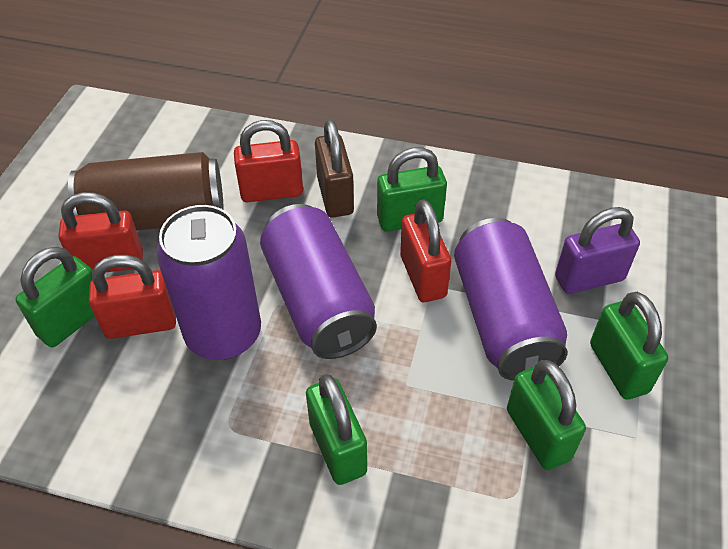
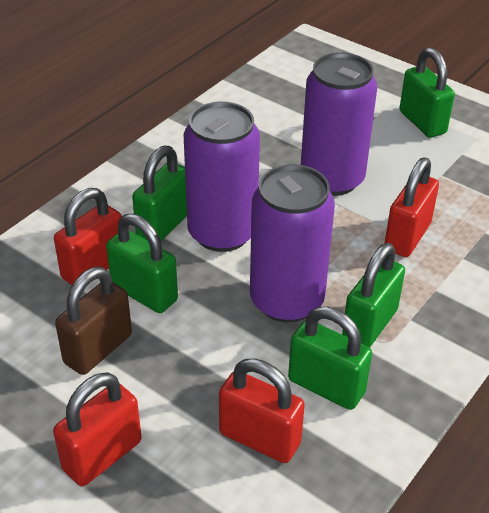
brown can: [68,152,224,231] = 1 -> none = 0
purple padlock: [555,207,640,294] = 1 -> none = 0

